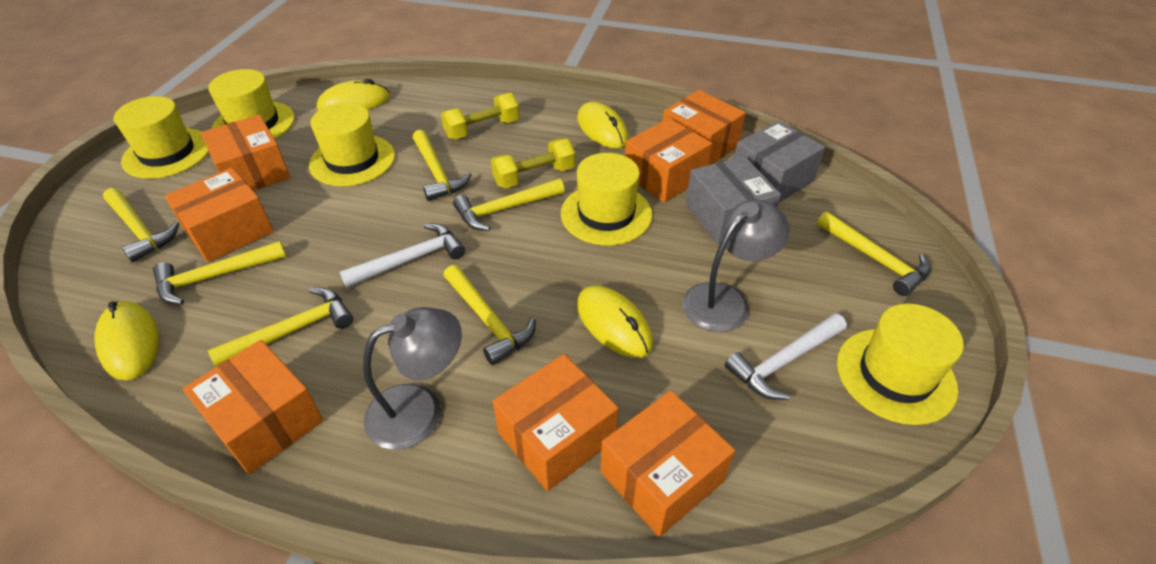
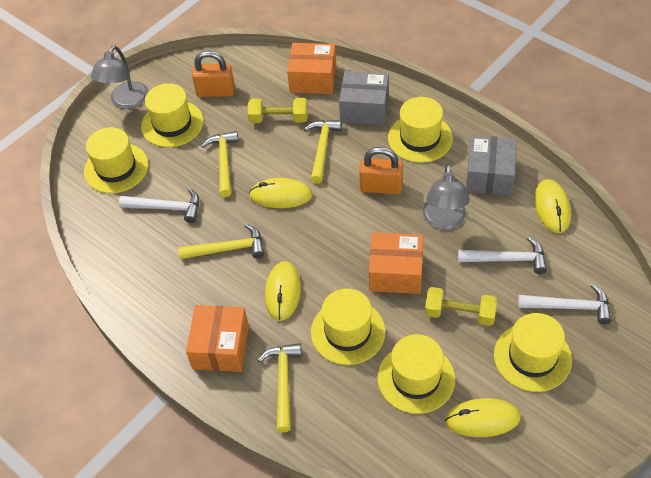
orange box: [165,168,274,262] [183,340,323,474] [201,115,290,191] [493,354,618,491] [600,390,735,537] [625,118,712,203] [663,90,746,165] = 7 -> [186,305,249,372] [287,43,336,94] [369,232,423,294] = 3
orange padlock: none = 0 -> [192,51,235,97] [359,147,403,194] = 2
white hammer: [339,223,465,288] [725,313,847,400] = 2 -> [119,188,199,223] [458,236,547,274] [518,284,611,324] = 3
yellow hammer: [103,188,179,263] [153,241,286,305] [208,288,353,367] [412,130,472,201] [443,265,536,365] [453,178,565,231] [817,211,931,296] = 7 -> [178,224,265,259] [201,131,238,197] [258,343,302,432] [304,120,342,183] = 4
yellow hat: [113,96,209,179] [208,69,295,139] [309,103,395,186] [561,153,652,245] [837,304,964,425] = 5 -> [84,127,148,193] [141,83,204,147] [311,288,385,365] [377,334,455,414] [388,97,453,163] [494,313,572,392] = 6

